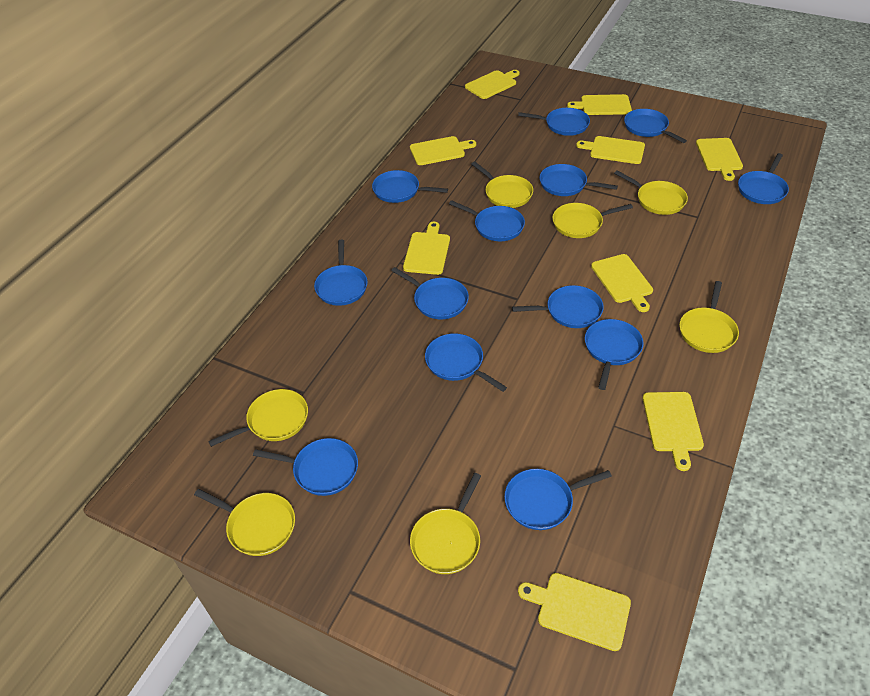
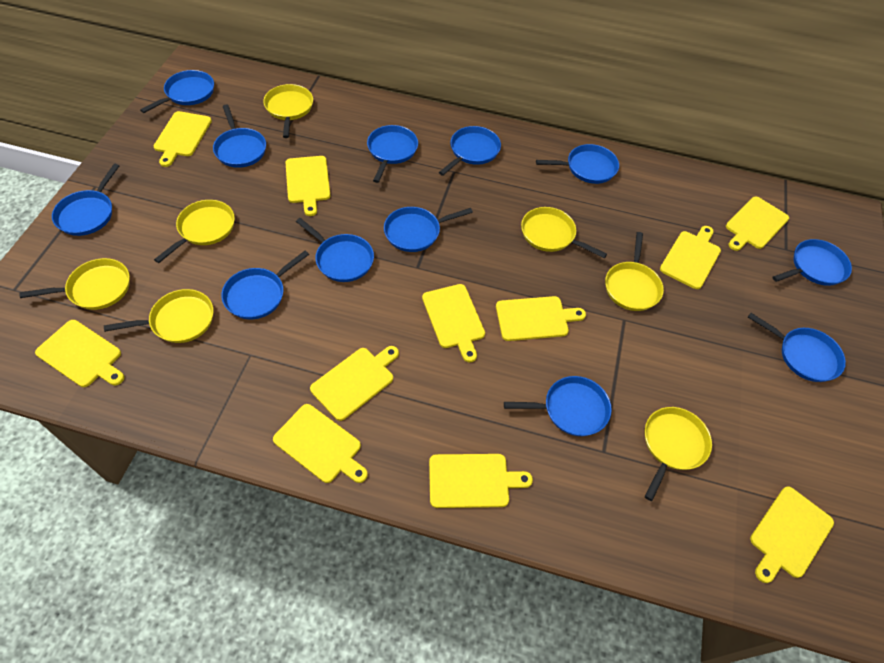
blue pan: [253,438,358,496] [314,240,368,306] [372,170,448,203] [391,267,469,319] [425,333,507,392] [449,200,525,241] [504,469,612,530] [512,285,604,328] [518,108,590,136] [540,164,618,196] [585,319,644,390] [624,109,687,143] [738,153,789,204] = 13 -> [52,164,119,236] [140,70,214,113] [213,105,266,168] [221,251,309,319] [296,218,374,282] [367,125,418,183] [384,207,473,252] [439,126,501,176] [504,376,612,436] [536,144,619,184] [748,313,846,382] [772,239,852,286] = 12
yellow cutting board: [403,222,450,275] [410,136,476,165] [465,70,520,99] [518,573,631,651] [567,94,632,115] [576,136,645,164] [591,254,653,312] [643,392,704,471] [696,138,743,181] = 9 -> [35,320,124,387] [154,111,212,167] [273,404,368,483] [285,156,331,216] [310,346,399,421] [422,284,485,362] [429,454,533,508] [496,296,586,341] [660,226,721,289] [726,197,789,251] [750,486,834,583] = 11

